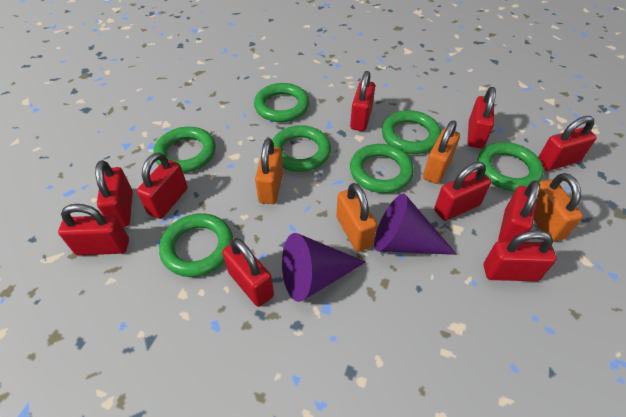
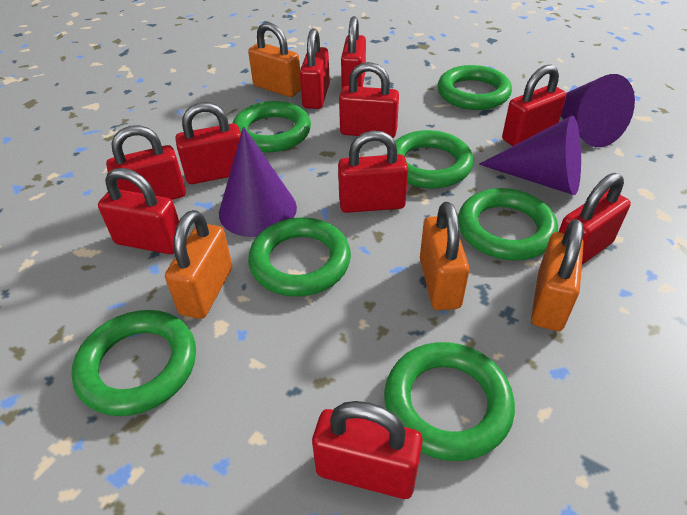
purple cone: [282,233,366,302] [374,194,457,255] = 2 -> [219,127,297,237] [479,116,581,195] [561,74,635,147] = 3

